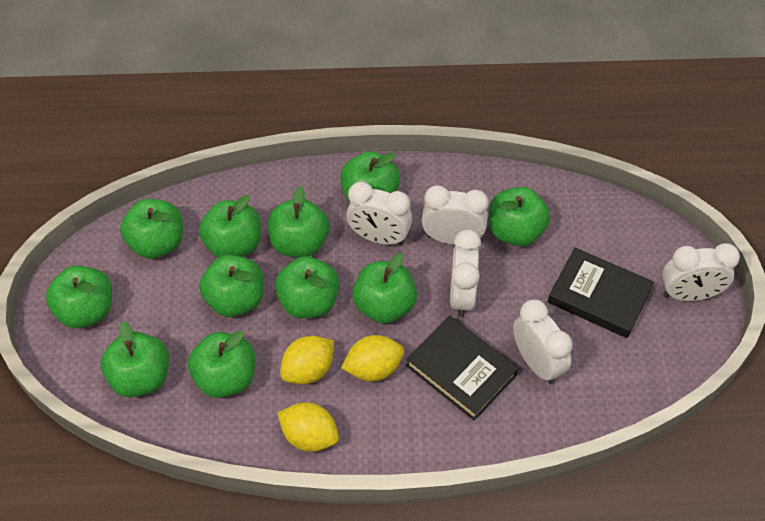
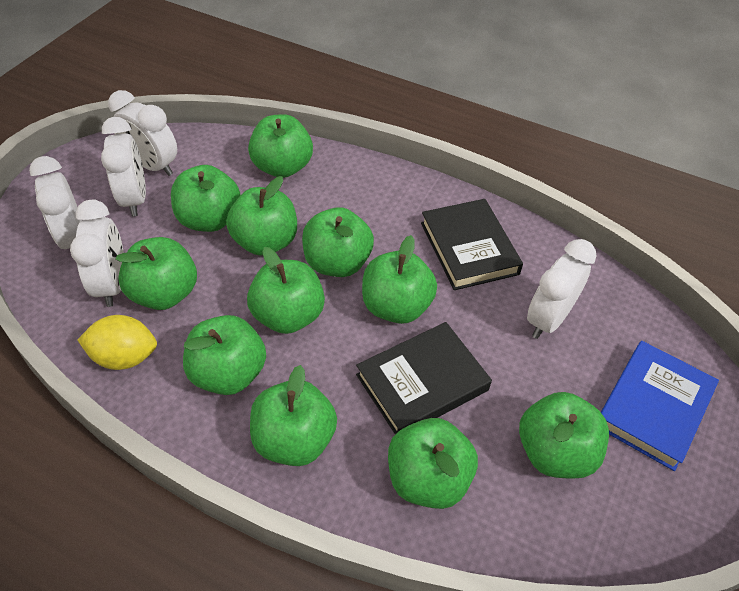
blue book: none = 0 -> [601,341,719,471] = 1
yellow lemon: [277,402,339,452] [280,336,334,384] [341,335,404,381] = 3 -> [78,315,157,370] = 1

